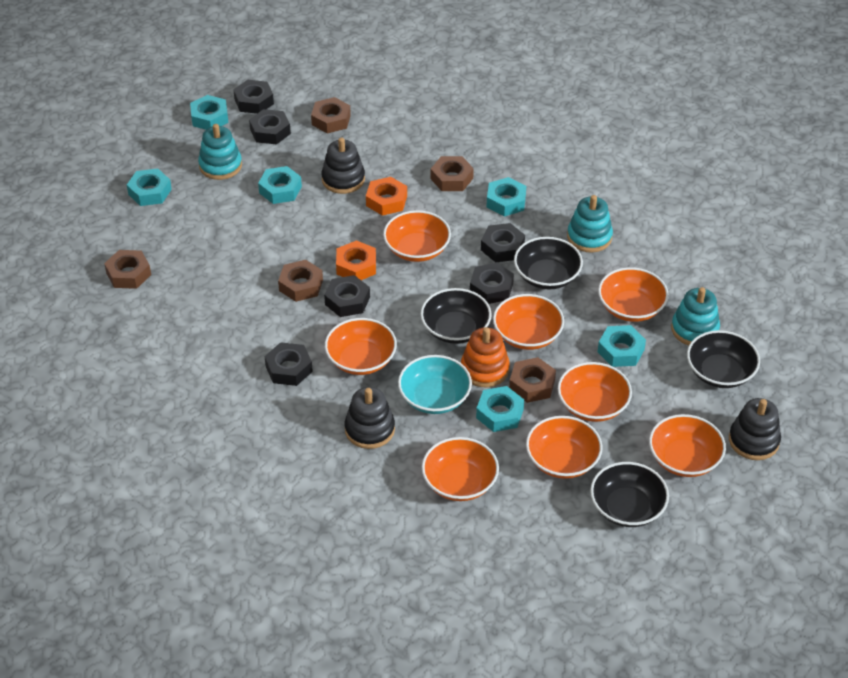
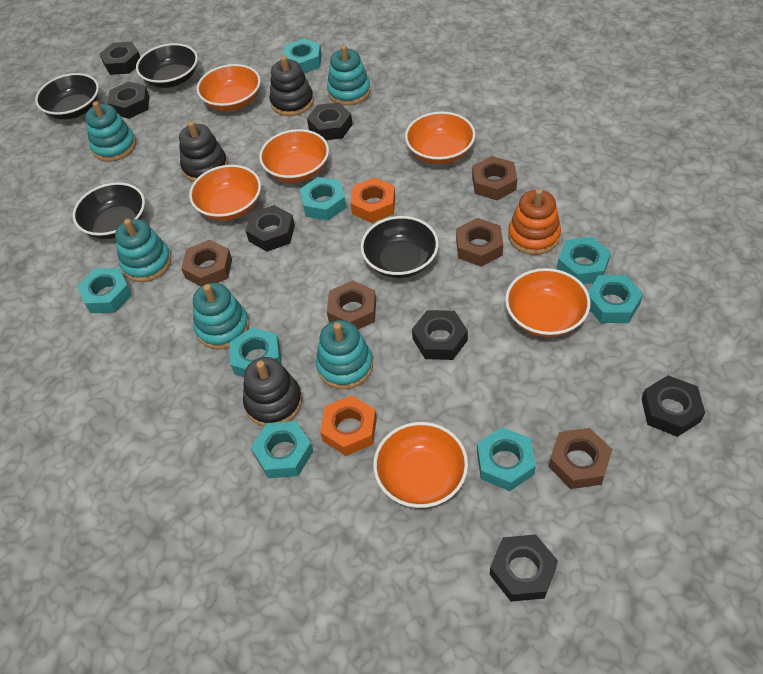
black nut: [233,80,274,114] [249,109,291,144] [264,342,313,386] [324,275,370,317] [470,263,514,304] [481,223,525,262] = 6 -> [100,42,140,75] [107,81,150,119] [246,205,295,252] [307,102,353,140] [412,310,468,360] [490,534,558,602] [642,375,705,437] = 7
orange bowl: [325,318,397,375] [383,210,451,262] [422,437,499,501] [493,294,564,350] [526,416,603,479] [558,362,632,422] [598,267,669,322] [649,414,726,477] = 8 -> [189,165,261,221] [197,64,261,111] [259,129,329,182] [373,422,468,508] [405,112,476,164] [505,268,591,337] = 6
turquoise bowl: [398,355,472,414] = 1 -> none = 0
turquoise nut: [127,168,172,206] [190,95,228,130] [258,166,302,204] [476,386,524,432] [486,177,526,216] [598,325,646,367] = 6 -> [77,268,132,313] [229,327,282,377] [251,421,313,478] [283,38,322,73] [300,177,346,220] [477,427,536,491] [557,237,611,284] [588,275,643,323] = 8
turquoise stacking toy: [198,124,242,180] [567,195,613,253] [671,287,720,345] = 3 -> [85,101,136,162] [115,219,171,282] [193,283,249,349] [316,320,373,389] [327,45,371,106] = 5

